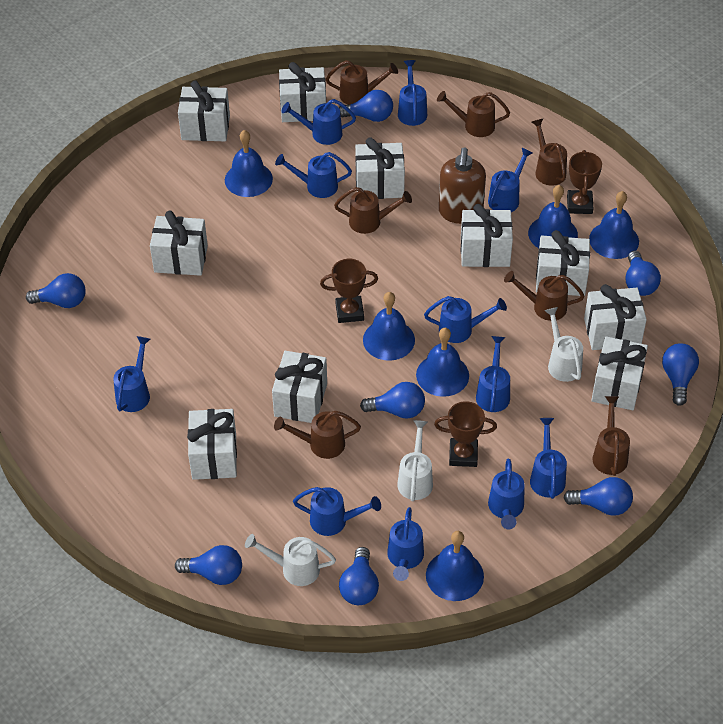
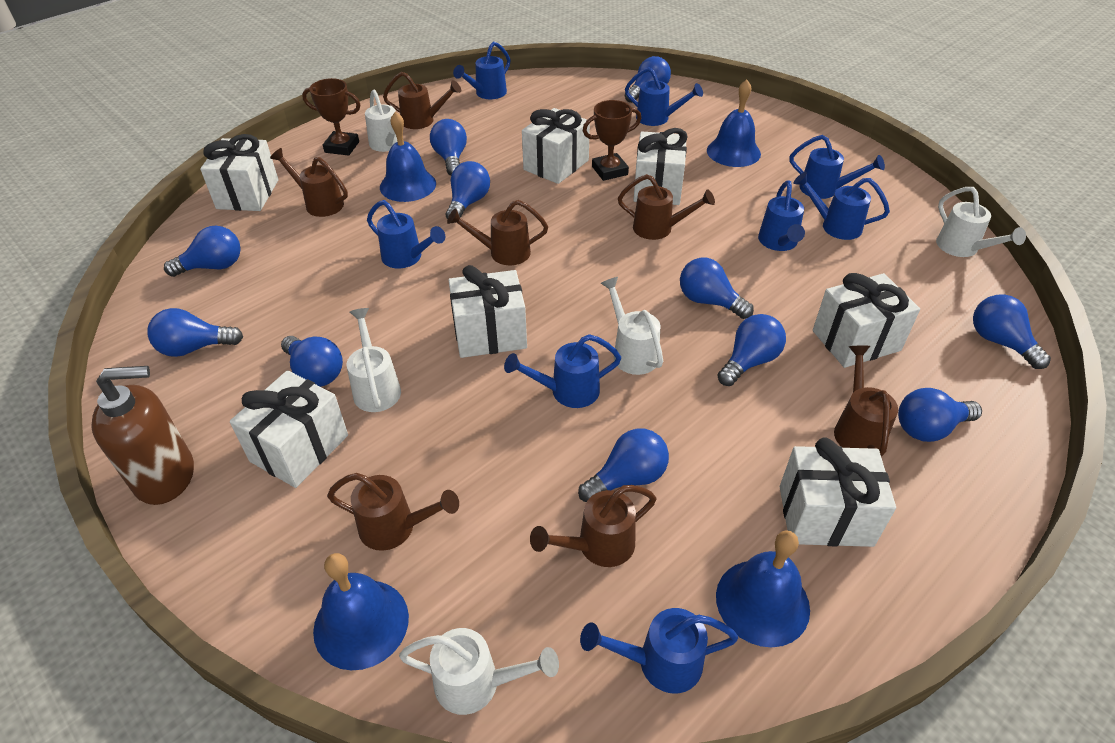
blue bell: [225,130,273,197] [363,292,415,361] [416,328,469,397] [426,531,484,601] [528,185,578,248] [589,191,639,259] = 6 -> [313,553,409,670] [380,111,436,202] [707,80,761,167] [716,530,810,647] = 4
blue light bulb: [26,273,85,308] [175,545,242,585] [339,90,393,122] [339,547,379,605] [360,382,425,419] [563,477,633,516] [626,251,661,296] [662,343,699,406] = 8 -> [147,308,243,357] [164,226,241,277] [281,336,343,387] [430,119,467,176] [446,161,490,219] [578,428,669,502] [625,56,671,103] [680,258,754,319] [717,314,786,386] [898,388,982,442] [973,294,1051,369] = 11
blue watering can: [113,336,150,412] [275,152,352,198] [281,99,356,145] [293,487,381,536] [387,507,424,581] [398,60,427,126] [424,296,507,343] [476,336,510,412] [488,148,533,212] [488,459,525,529] [530,418,567,499] = 11 -> [367,200,445,268] [453,41,511,99] [504,334,622,408] [580,608,738,694] [625,67,703,126] [758,180,805,251] [790,135,885,199] [793,172,890,240] = 8
brown trophy: [320,259,378,323] [434,401,497,467] [567,150,602,214] = 3 -> [302,78,360,156] [583,100,641,181] = 2
white gift: [150,210,208,276] [178,80,230,141] [187,409,237,480] [272,351,327,423] [279,62,326,122] [355,137,405,199] [461,204,513,267] [536,230,590,296] [584,284,647,350] [591,336,648,410] = 10 -> [200,134,279,211] [230,370,348,488] [448,265,527,358] [522,108,590,184] [633,128,688,205] [780,437,896,547] [813,273,920,368] = 7
white watering can: [245,534,336,586] [397,420,433,501] [544,307,583,382] = 3 -> [347,308,401,412] [365,89,397,152] [399,628,559,715] [601,277,663,375] [936,187,1026,257] = 5

